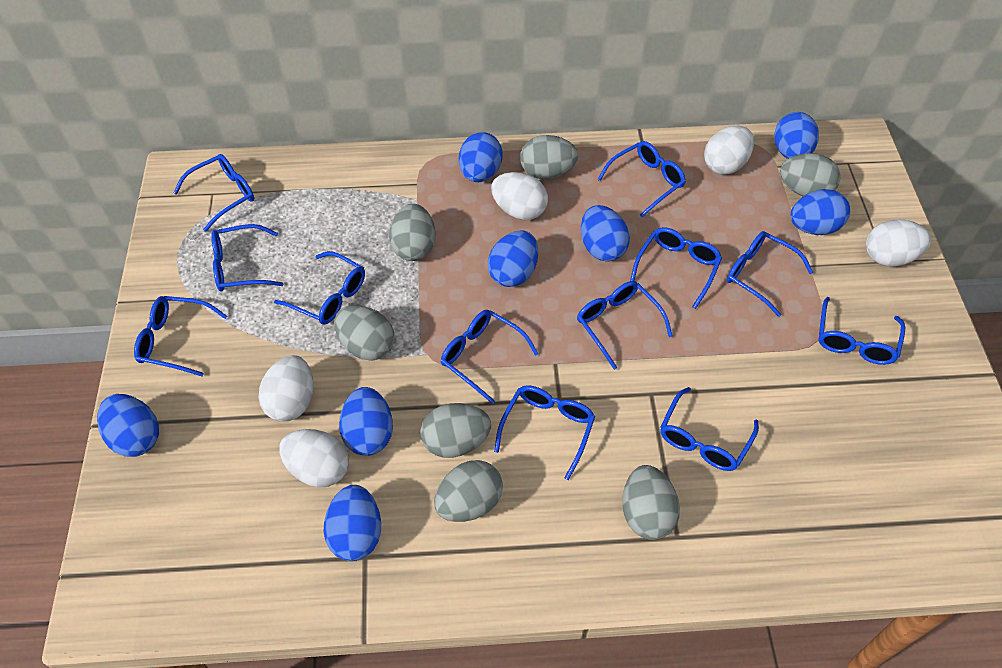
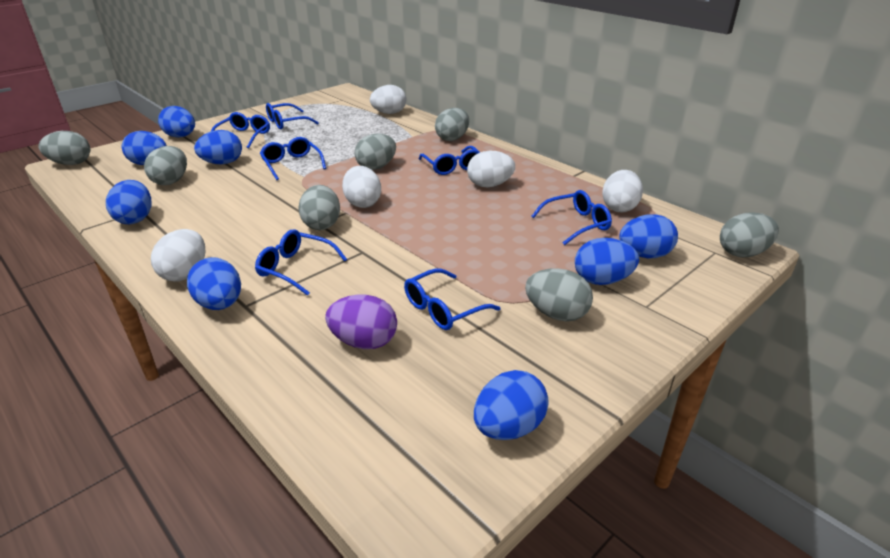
blue glasses: [134,296,227,376] [173,154,254,232] [211,224,283,292] [274,251,365,325] [441,310,538,404] [494,385,595,480] [577,281,673,370] [597,141,686,217] [630,227,722,309] [660,387,759,471] [727,231,813,317] [818,297,905,365] = 12 -> [211,112,270,148] [255,229,347,296] [260,137,326,180] [266,103,319,129] [404,268,501,330] [419,146,480,175] [531,190,612,245] = 7
purple egg: none = 0 -> [325,295,397,349] = 1

